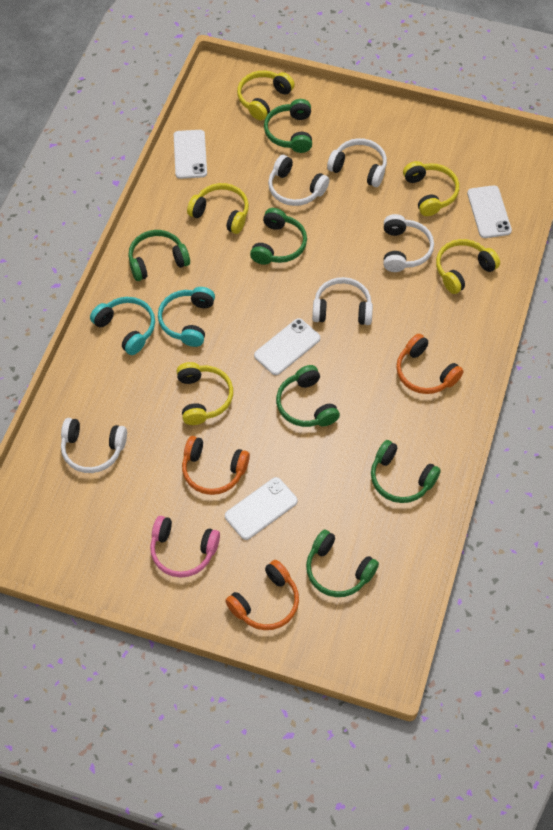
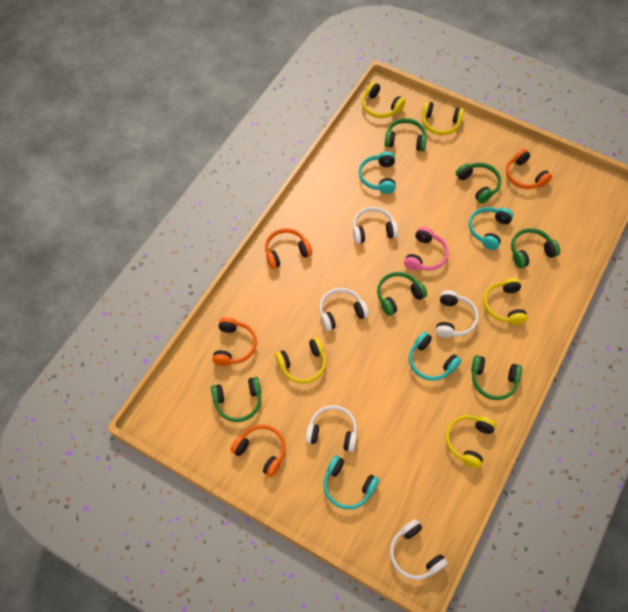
orange headphones: [182,436,250,495] [225,560,299,630] [396,334,463,394] = 3 -> [212,317,257,366] [230,424,286,477] [265,228,312,269] [506,149,552,189] = 4
turquoise headphones: [90,297,155,355] [158,287,215,347] = 2 -> [323,455,379,510] [359,151,396,194] [409,332,461,381] [469,207,513,250] = 4
white phone: [174,130,207,179] [225,477,298,540] [254,318,321,375] [467,185,512,238] = 4 -> none = 0

